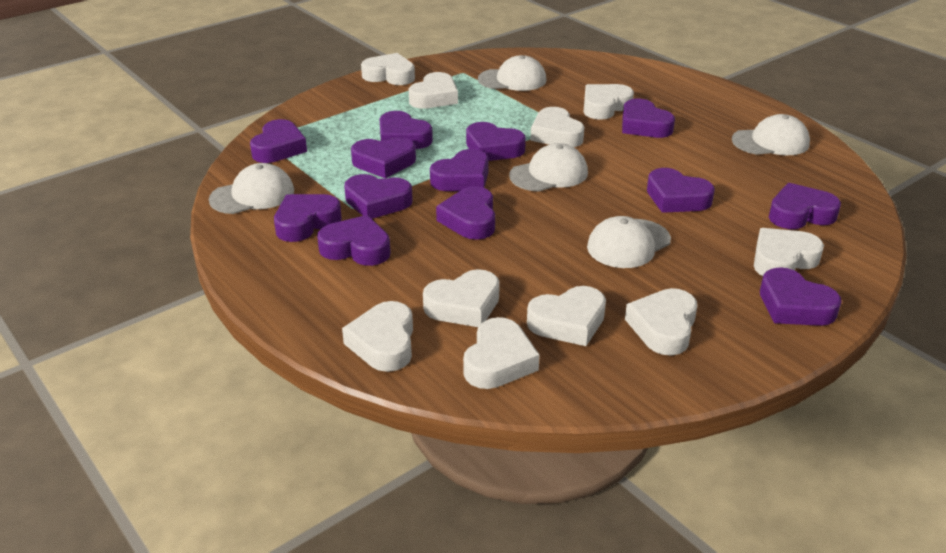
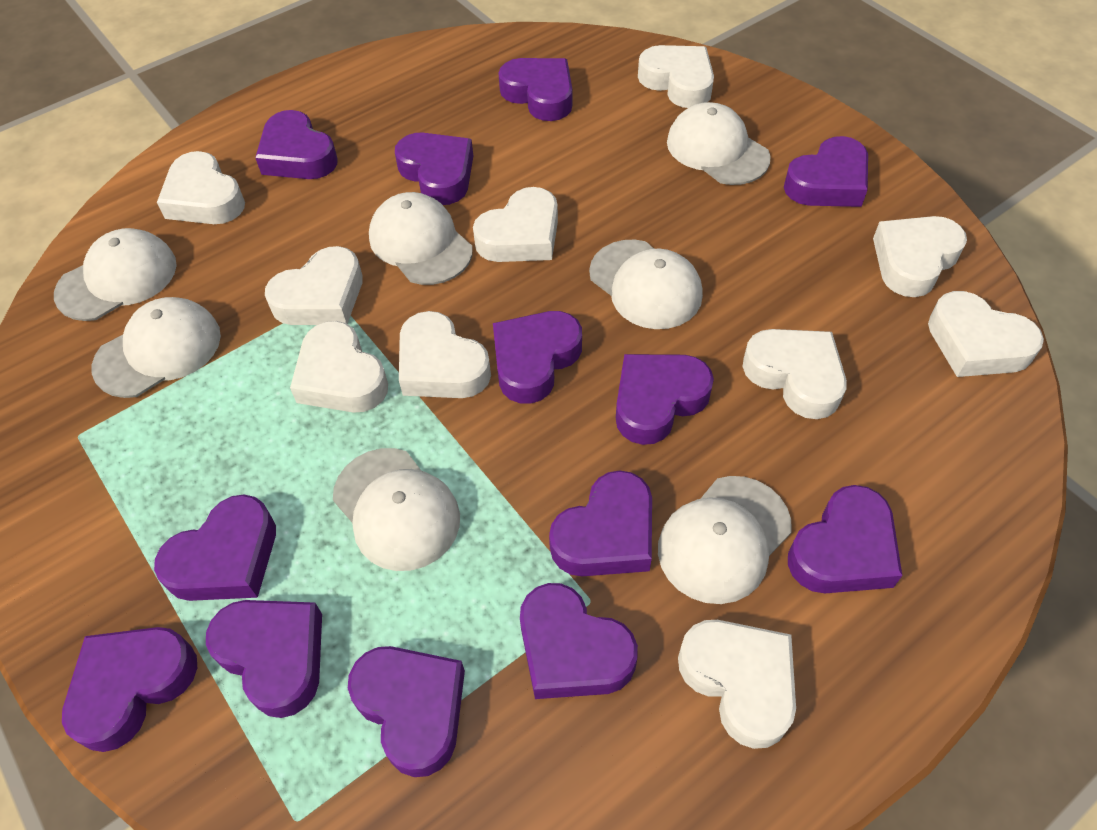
white cap: [209,163,294,214] [478,55,546,91] [509,143,588,192] [587,216,671,268] [732,114,810,155] = 5 -> [54,228,177,321] [92,297,221,398] [333,448,460,571] [369,192,472,285] [589,240,703,329] [658,476,792,604] [667,102,771,185] = 7

